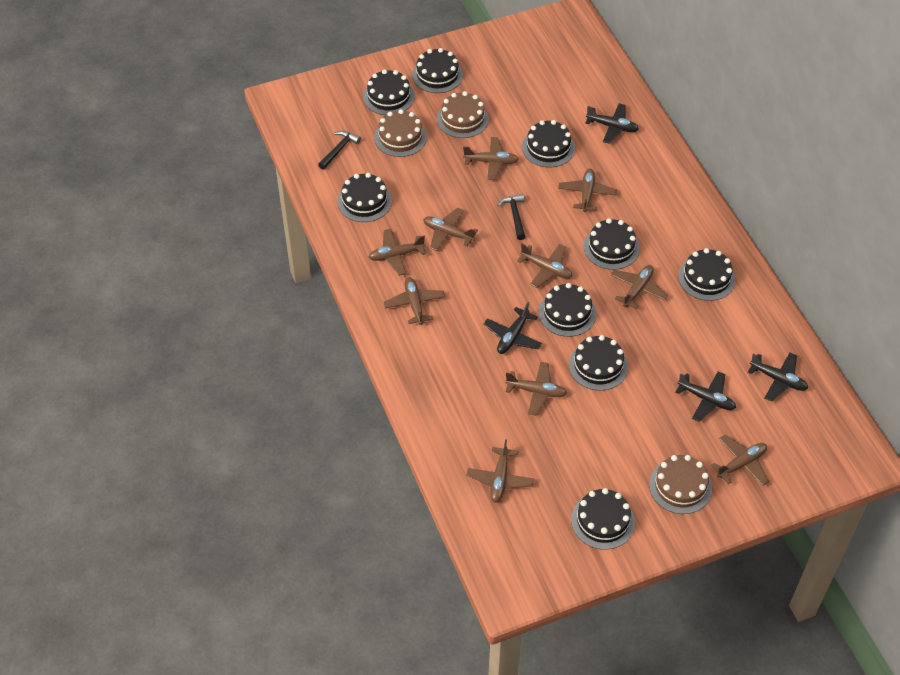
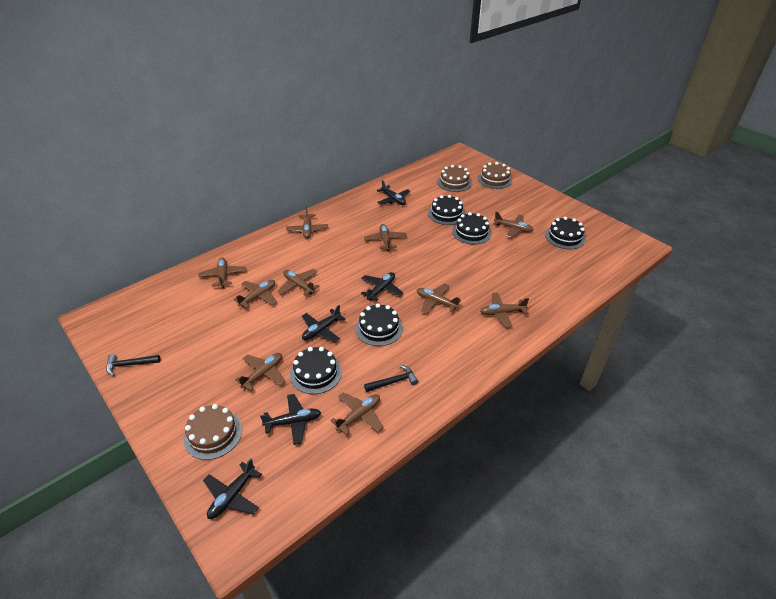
black cake: [338,173,392,222] [363,70,415,115] [412,48,463,93] [522,120,575,167] [539,283,596,337] [569,335,628,391] [571,488,635,550] [584,218,639,270] [678,248,735,301] = 9 -> [290,347,342,394] [355,304,403,346] [428,195,465,225] [452,212,492,244] [545,217,586,249] = 5
black plane: [484,302,542,354] [585,103,639,144] [676,371,736,422] [748,353,808,402] = 4 -> [203,458,262,519] [260,394,321,445] [302,305,345,342] [361,272,403,301] [377,180,411,205] = 5

